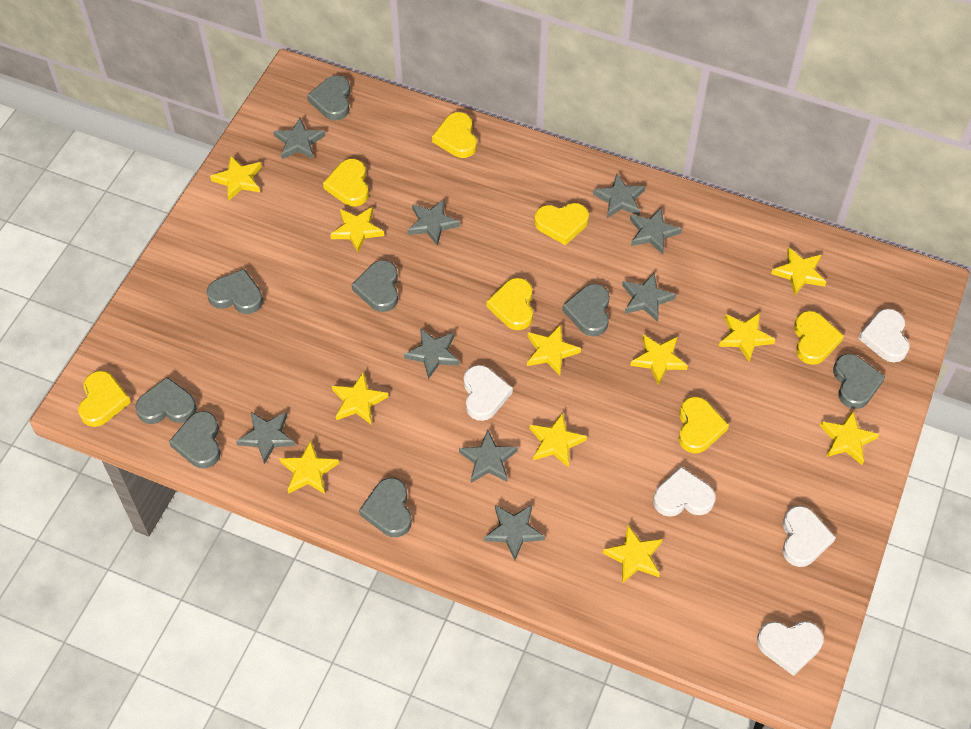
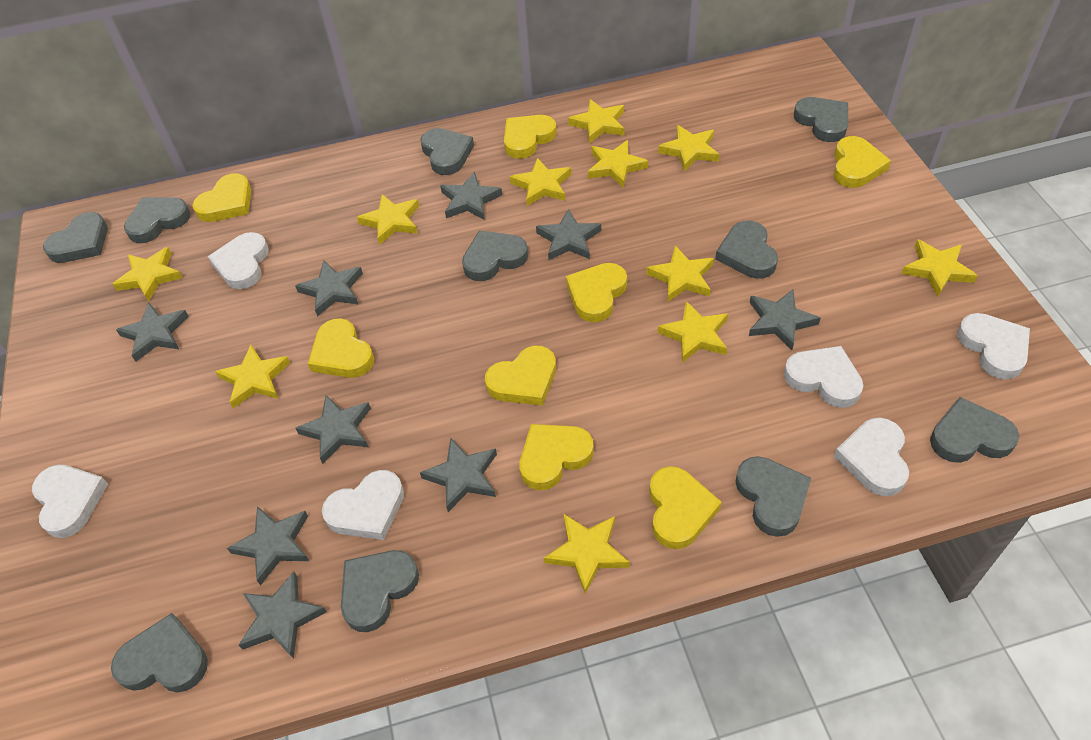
grey heart: [135,377,197,424] [169,411,221,468] [206,269,263,314] [307,75,350,121] [351,260,398,312] [359,478,412,537] [562,284,610,336] [833,354,885,409] = 8 -> [43,212,108,263] [111,613,208,693] [124,197,191,243] [341,550,419,632] [420,128,474,175] [462,230,528,281] [715,221,778,278] [735,456,811,537] [794,97,848,142] [930,397,1020,463] = 10
white heart: [464,365,513,421] [653,467,716,517] [757,621,824,676] [783,506,836,567] [858,309,910,362] = 5 -> [32,465,108,538] [208,232,269,289] [322,470,404,540] [784,346,863,408] [834,418,909,496] [957,313,1030,380] = 6
yellow heart: [78,371,131,427] [323,159,369,206] [432,112,477,158] [486,278,533,330] [534,203,589,245] [679,396,729,453] [794,311,844,365] = 7 -> [193,173,251,222] [308,318,374,378] [485,346,556,406] [504,115,557,159] [519,424,594,490] [566,263,627,322] [649,466,722,549] [834,136,891,188] = 8

